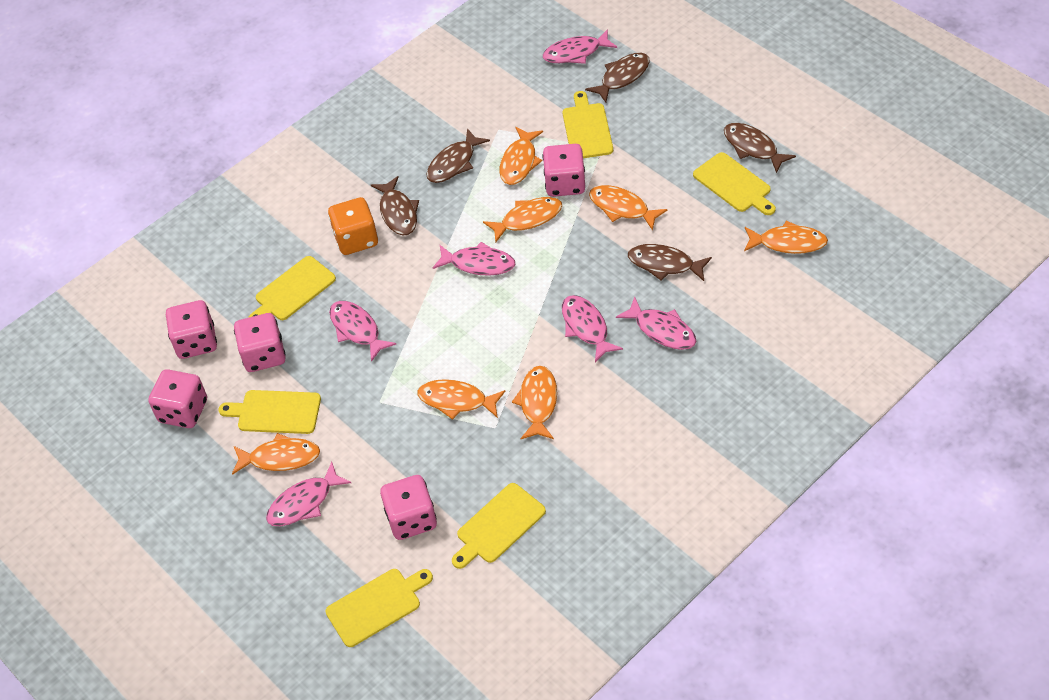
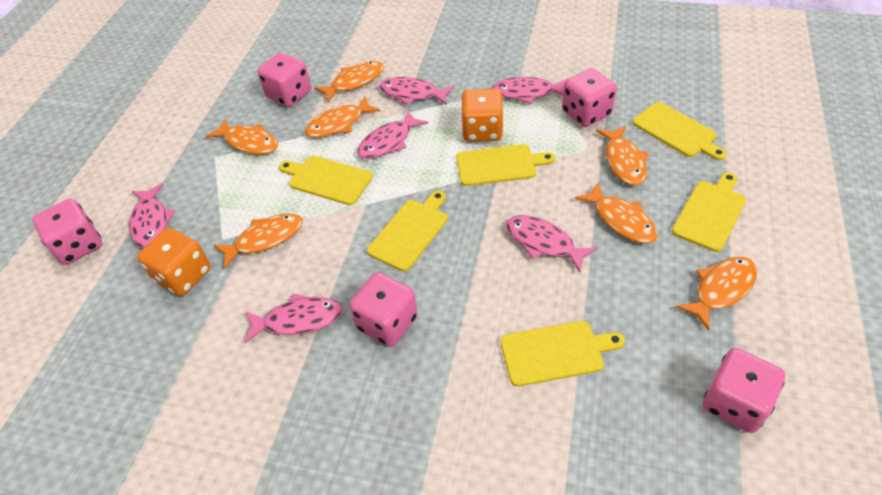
brown fish: [371,176,419,235] [427,128,490,183] [585,52,650,102] [628,244,712,281] [724,123,796,173] = 5 -> none = 0
orange dice: [328,197,378,255] = 1 -> [137,228,211,296] [461,88,504,142] = 2

